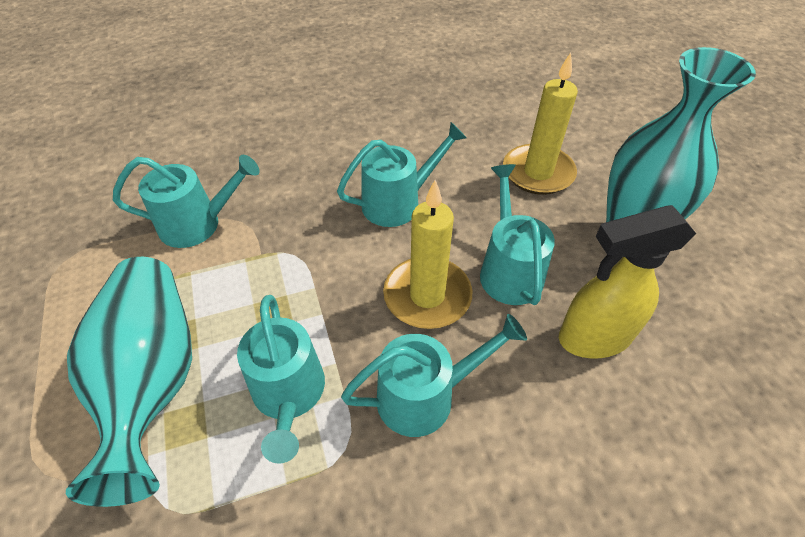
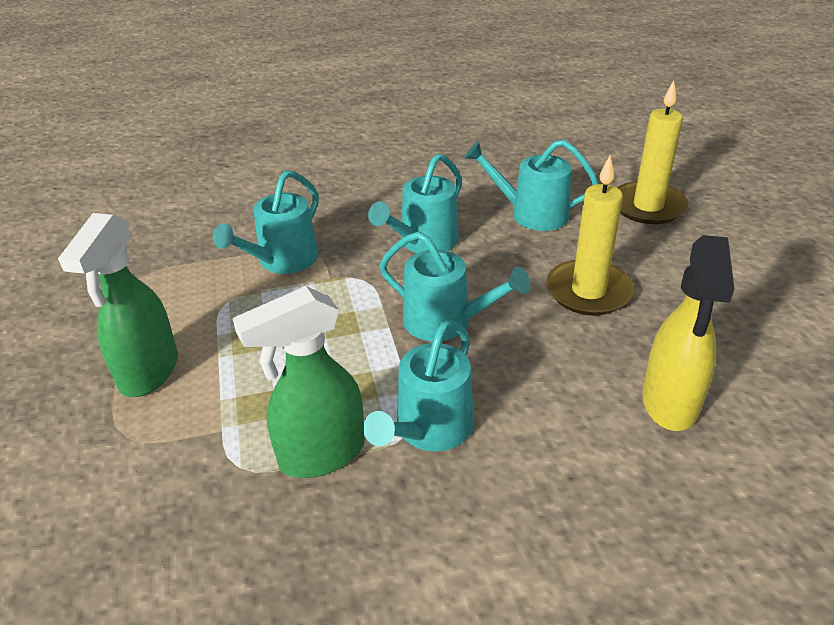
green spray bottle: none = 0 -> [58,213,178,397] [233,286,365,478] = 2
turquoise vase: [66,257,192,507] [606,47,756,222] = 2 -> none = 0

